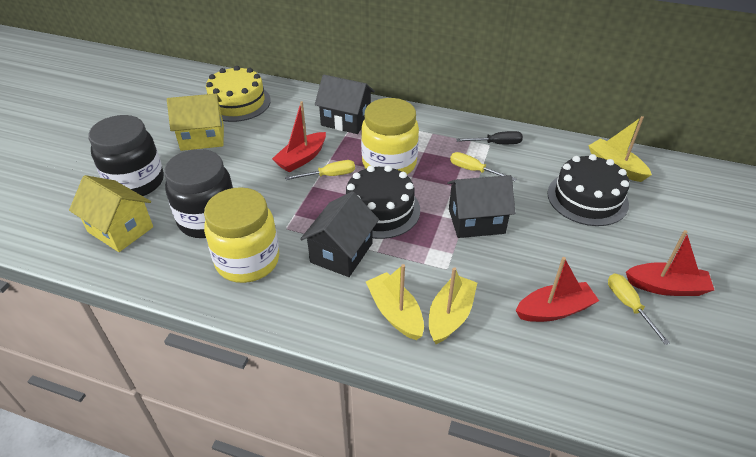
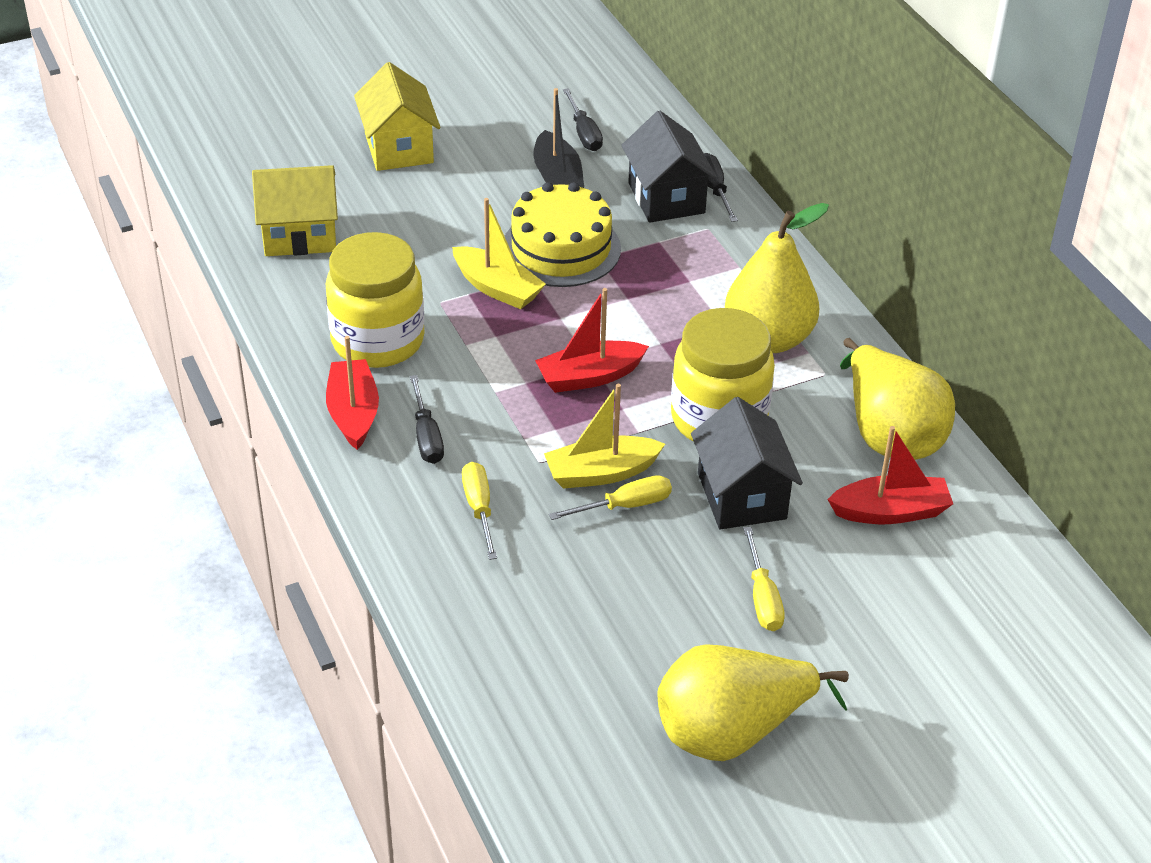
black boat: none = 0 -> [533,88,584,188] = 1
black cake: [346,165,420,239] [547,154,630,226] = 2 -> none = 0
black house: [300,191,379,277] [315,74,375,134] [447,175,515,238] = 3 -> [621,110,717,223] [691,397,803,530] = 2
black jar: [88,115,164,196] [164,149,233,238] = 2 -> none = 0
black screwdriver: [456,131,523,144] = 1 -> [410,375,444,464] [563,88,603,151] [704,153,738,222] = 3
yellow boat: [366,264,424,340] [429,267,477,344] [589,116,652,182] = 3 -> [452,198,546,309] [544,384,665,489] = 2
yellow pear: none = 0 -> [658,644,849,761] [725,203,829,353] [840,338,955,460] = 3

